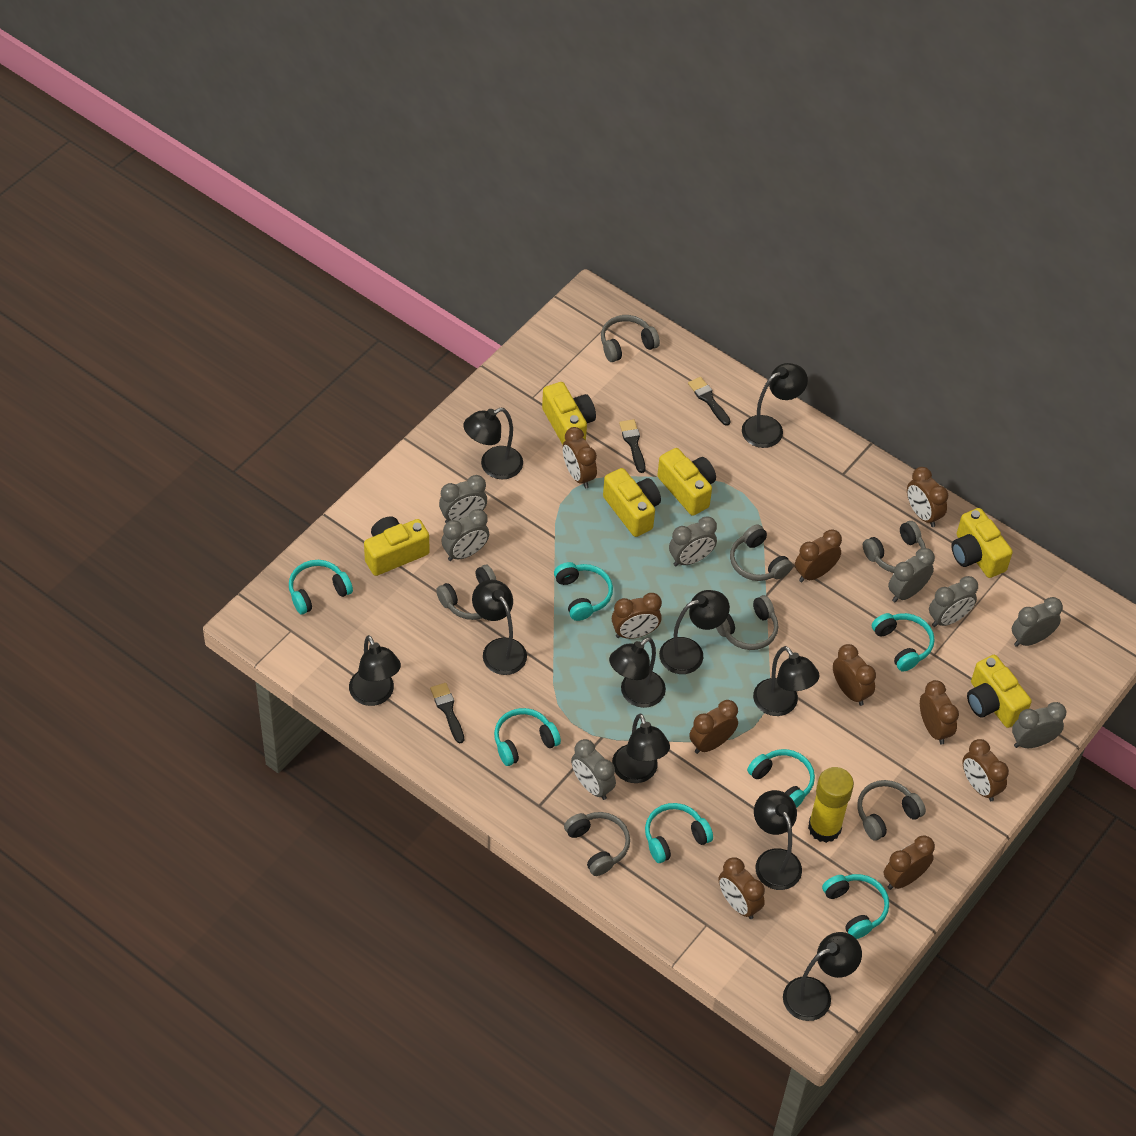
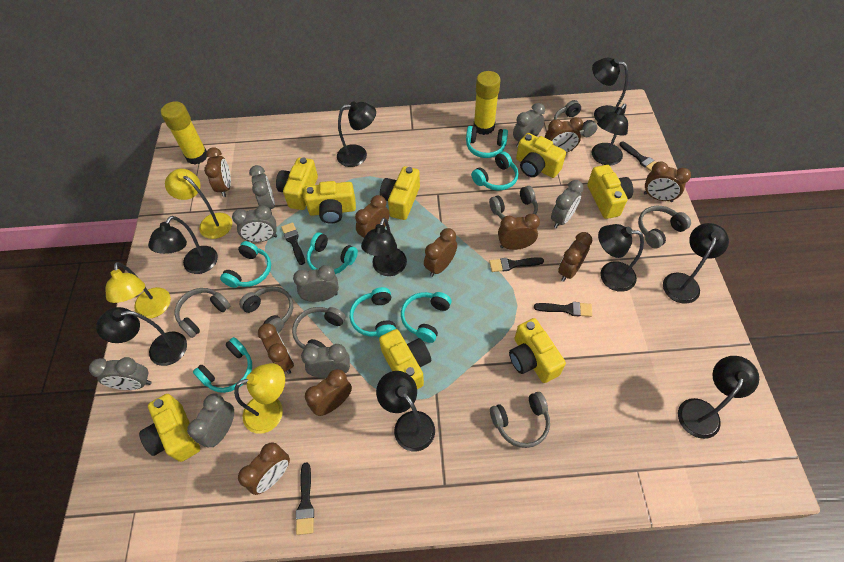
black brush: [430,683,464,743] [619,419,646,473] [688,377,731,426] = 3 -> [281,222,305,265] [296,463,314,535] [489,257,544,272] [534,302,592,317] [620,142,656,171] = 5
yellow camera: [364,516,430,576] [542,382,596,445] [603,468,661,537] [657,448,716,516] [952,508,1013,578] [967,655,1032,728] = 6 -> [139,394,200,462] [276,157,318,210] [304,181,356,224] [379,329,431,389] [380,166,420,220] [509,318,566,383] [516,133,566,178] [587,165,633,219] = 8
yellow glue stick: [808,767,854,843] = 1 -> [161,101,207,165] [473,71,501,135] = 2
yellow lamp: none = 0 -> [106,262,171,319] [165,169,232,239] [234,363,285,434] = 3

